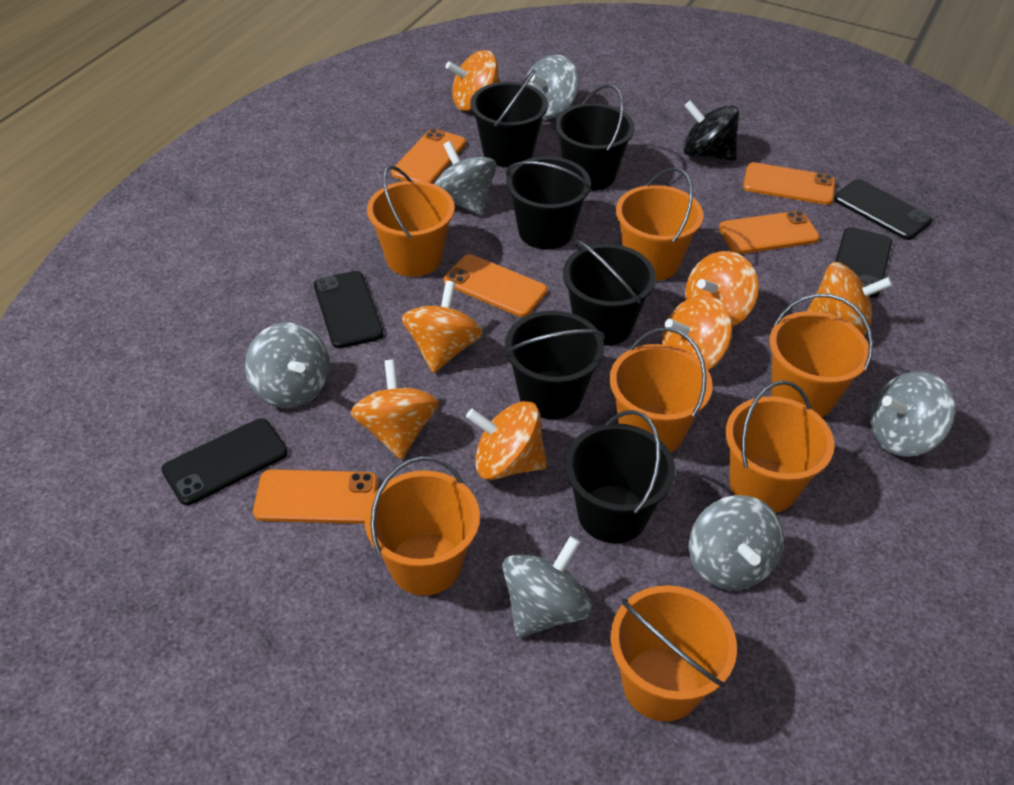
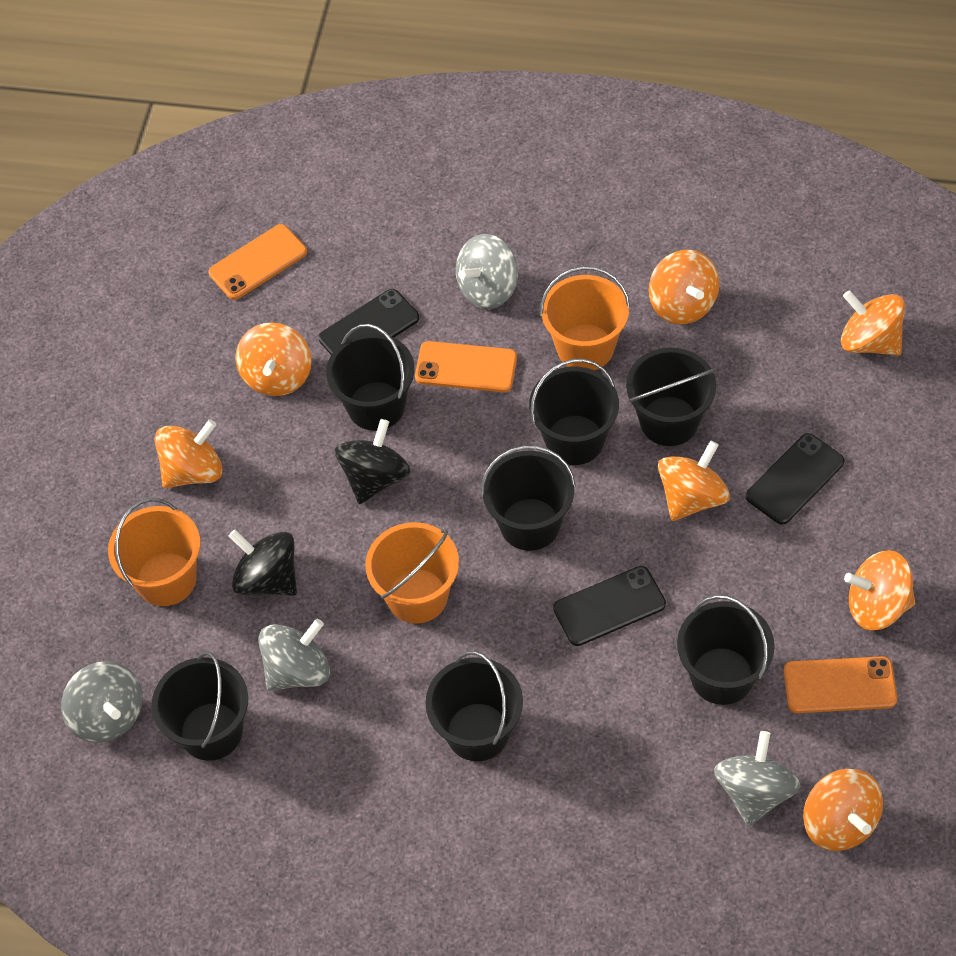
black bucket: [470,69,548,167] [504,311,605,419] [506,156,591,249] [555,84,635,191] [563,239,656,346] [565,410,675,543] = 6 -> [152,651,248,761] [326,324,415,431] [425,651,523,761] [481,445,576,551] [529,359,619,465] [626,348,716,446] [677,595,775,705] = 7
black phone: [161,418,288,505] [314,271,383,348] [834,179,932,240] [835,227,892,298] = 4 -> [319,289,419,354] [553,566,666,646] [746,433,845,525] = 3
black spinning top: [683,100,739,161] = 1 -> [229,530,297,596] [335,419,410,504] = 2
grey spinning top: [245,322,330,408] [434,141,496,216] [502,536,592,638] [526,55,579,119] [689,495,784,590] [871,371,955,457] = 6 -> [61,661,143,743] [258,619,330,691] [456,234,518,309] [714,731,801,827] = 4
orange bucket: [364,456,480,596] [367,166,455,277] [610,327,712,453] [610,585,737,722] [616,168,704,281] [725,380,835,513] [769,294,873,417] = 7 -> [108,498,200,606] [365,522,459,624] [540,266,630,370] = 3
orange phone: [253,469,378,524] [391,128,466,184] [444,254,548,317] [719,211,820,254] [743,162,835,205] = 5 -> [208,224,307,300] [415,341,517,392] [783,656,897,713] = 3

